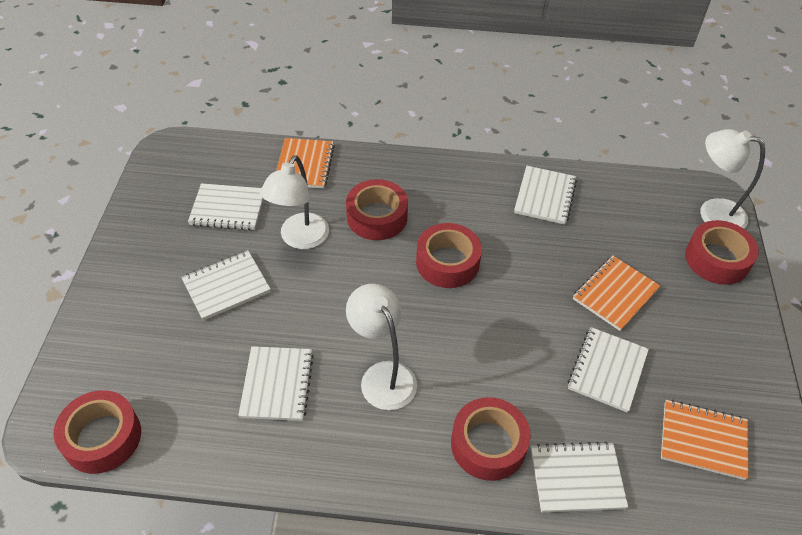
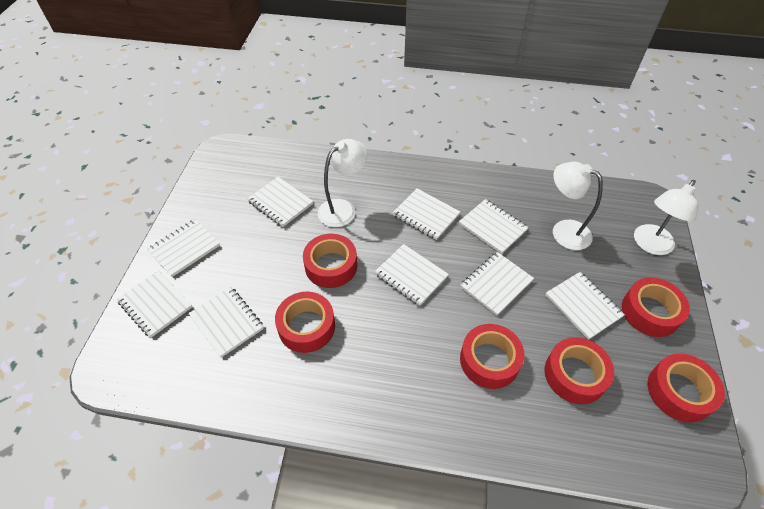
orange notebook: [276,138,335,189] [573,256,661,331] [661,400,748,480] = 3 -> none = 0
red tape: [53,390,141,474] [346,179,408,240] [416,223,482,288] [451,397,531,481] [685,220,759,285] = 5 -> [275,292,335,353] [303,234,357,288] [460,324,524,389] [545,337,614,404] [622,277,690,337] [647,354,725,423] = 6
white notebook: [181,250,271,321] [188,183,264,231] [238,346,314,421] [514,166,577,224] [531,442,628,512] [568,327,649,413] = 6 -> [117,271,192,338] [147,219,220,277] [189,287,264,358] [247,177,313,227] [375,244,449,306] [393,188,460,240] [459,199,529,254] [461,252,534,315] [546,272,625,340] = 9

